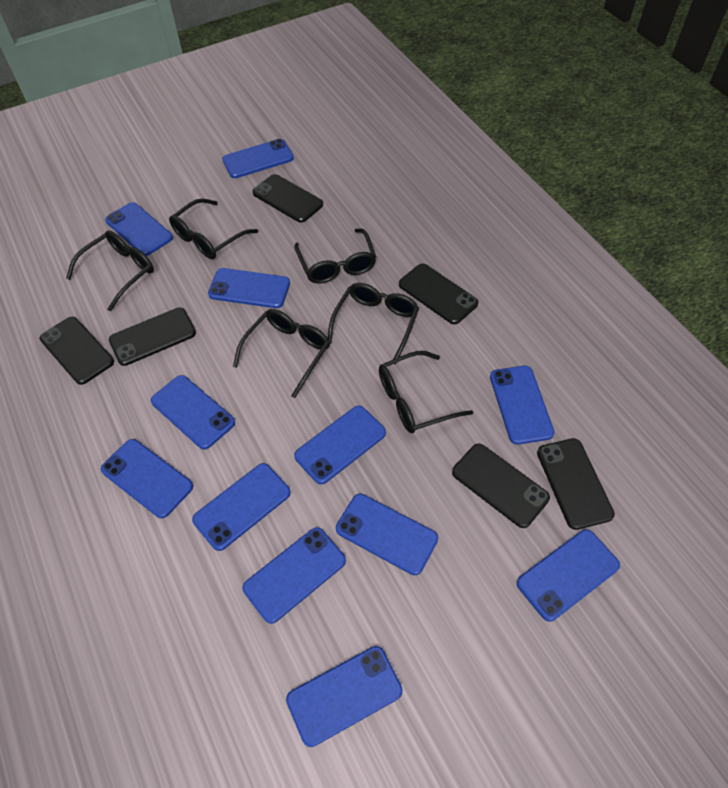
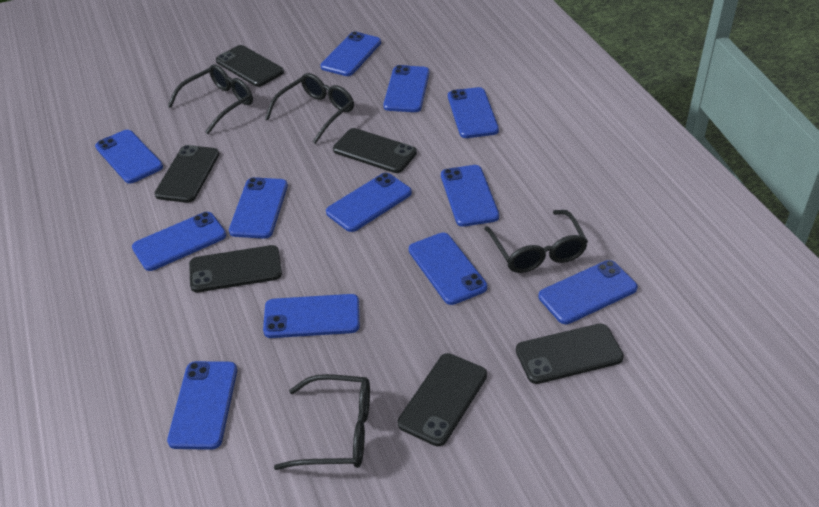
black glasses: [66,230,154,311] [169,199,258,259] [233,309,330,398] [294,229,376,284] [328,283,419,365] [379,351,473,433] = 6 -> [168,64,253,134] [265,73,354,144] [274,374,370,470] [484,210,588,273] = 4

